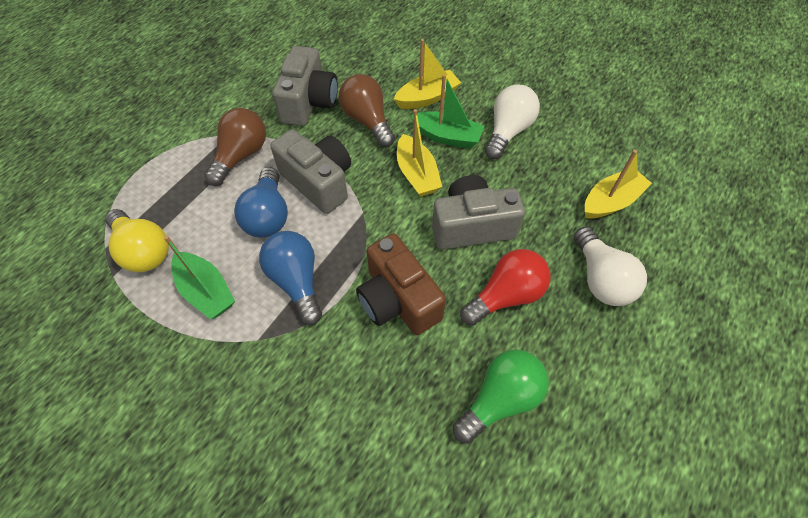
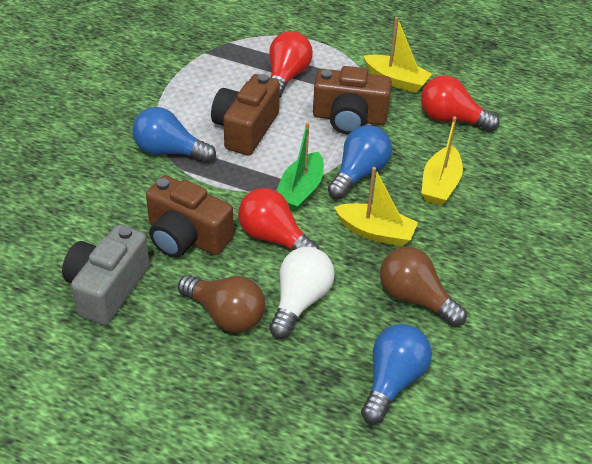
blue light bulb: [234,167,288,238] [259,231,322,325] = 2 -> [132,107,216,163] [328,125,392,199] [361,324,432,424] = 3
brown camera: [356,234,446,335] = 1 -> [146,175,234,258] [211,74,280,155] [313,66,392,135] = 3
green boat: [164,236,235,319] [410,74,484,148] = 2 -> [277,122,324,212] = 1
green light bulb: [453,349,549,444] = 1 -> none = 0
grey camera: [270,129,351,214] [272,46,338,126] [432,175,525,250] = 3 -> [62,224,150,325] = 1
red light bulb: [460,249,551,326] = 1 -> [238,188,319,251] [269,31,313,98] [421,75,499,132] = 3
white light bulb: [485,84,540,159] [574,227,647,306] = 2 -> [269,247,335,339] = 1
yellow light bulb: [105,209,169,272] = 1 -> none = 0

